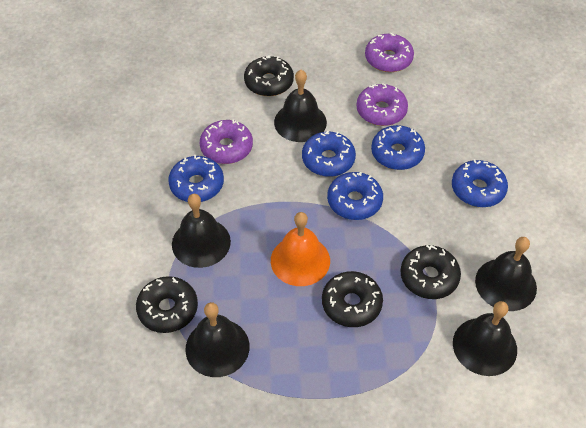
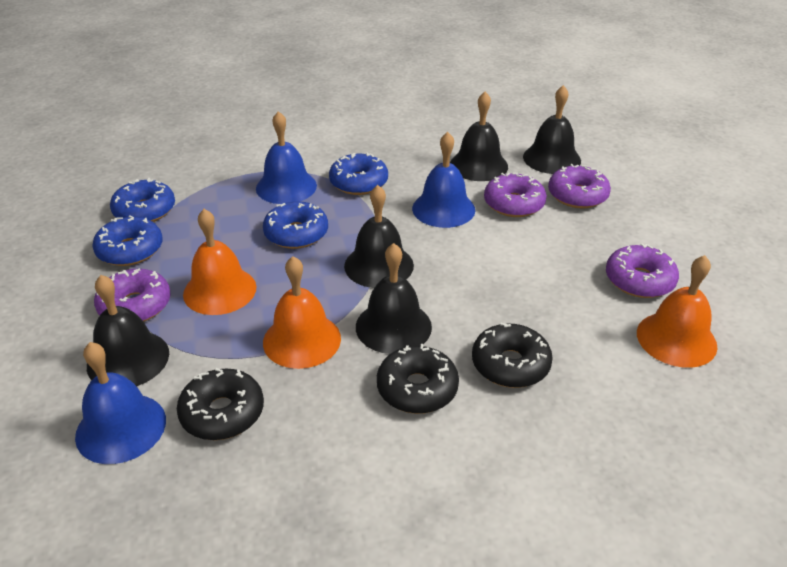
black donut: [136,276,198,333] [244,55,294,96] [322,271,383,327] [400,245,461,299] = 4 -> [177,368,264,440] [377,344,459,414] [472,323,553,388] = 3
blue bell: none = 0 -> [75,342,166,464] [256,111,317,204] [412,132,475,228] = 3
blue donut: [168,155,224,202] [302,131,356,177] [327,172,383,220] [371,125,425,170] [452,159,508,207] = 5 -> [92,215,163,266] [110,178,175,222] [263,201,328,249] [329,153,388,195] = 4
orange bell: [271,212,330,286] = 1 -> [183,209,256,315] [263,256,341,369] [637,255,717,368] = 3
purple donut: [200,119,253,164] [356,83,408,126] [365,32,414,72] = 3 -> [94,268,171,322] [484,173,547,217] [548,164,611,208] [606,243,679,298] = 4

